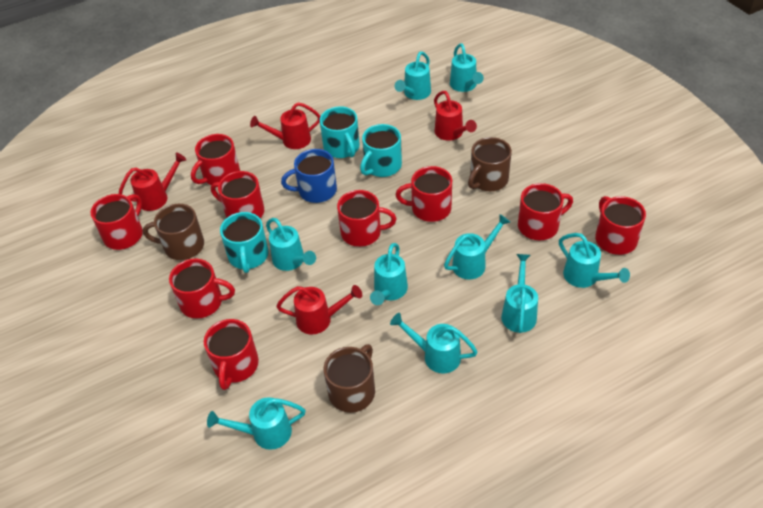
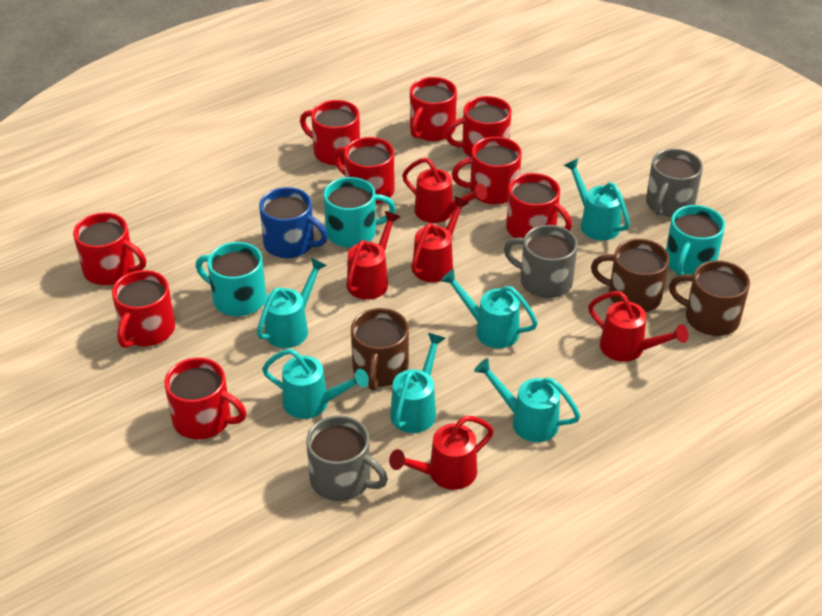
grey mug: none = 0 -> [306,415,388,501] [504,225,578,298] [646,149,703,217] = 3
red watering can: [119,153,186,211] [250,102,320,149] [276,285,362,334] [434,91,477,141] = 4 -> [346,211,400,300] [389,416,494,490] [402,158,487,223] [411,196,469,282] [588,291,688,362] = 5
turquoise watering can: [207,397,306,450] [266,218,316,271] [370,243,408,305] [390,313,478,373] [395,51,431,100] [444,214,510,280] [450,43,484,92] [501,254,538,333] [559,233,630,288] = 9 -> [257,258,327,348] [262,349,369,419] [390,333,446,433] [441,269,538,348] [474,358,580,442] [563,158,630,241] = 6

